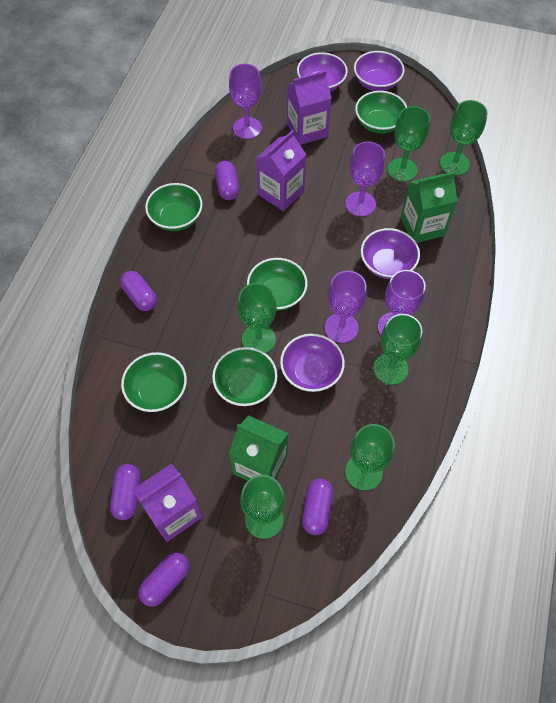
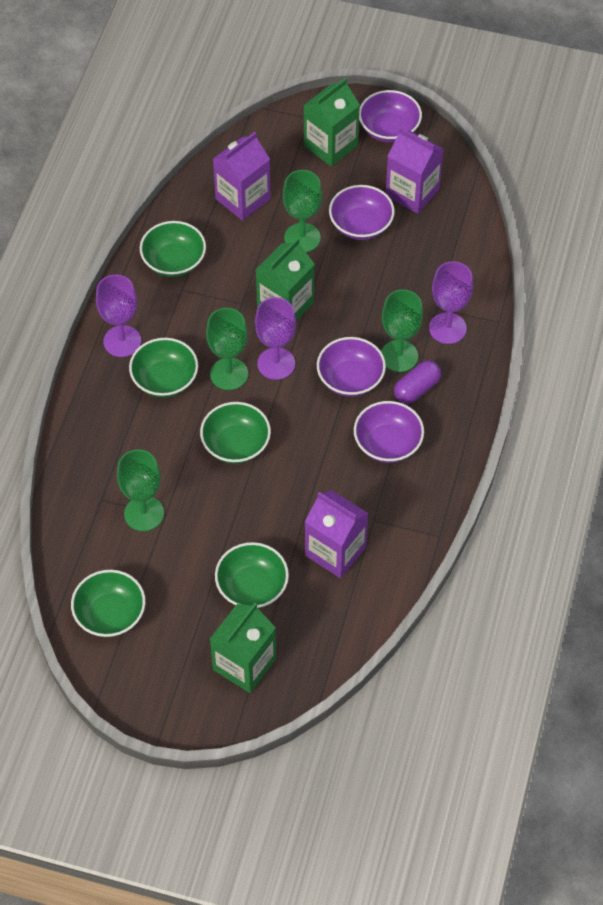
green carton: [229,416,288,481] [401,172,458,243] = 2 -> [210,603,276,693] [256,238,315,321] [304,78,360,167] = 3
green goblet: [238,283,277,353] [240,475,285,539] [345,424,395,491] [374,314,423,385] [388,106,430,182] [440,100,488,176] = 6 -> [117,449,164,531] [206,308,248,390] [283,170,322,252] [381,290,423,372] = 4
purple capsule: [110,464,140,520] [120,271,157,311] [139,553,189,607] [215,161,239,200] [302,478,333,535] = 5 -> [394,361,441,404] = 1
purple goblet: [229,64,262,139] [325,271,367,343] [345,142,385,217] [378,270,426,335] = 4 -> [96,275,141,357] [255,297,296,380] [429,261,473,344] = 3

